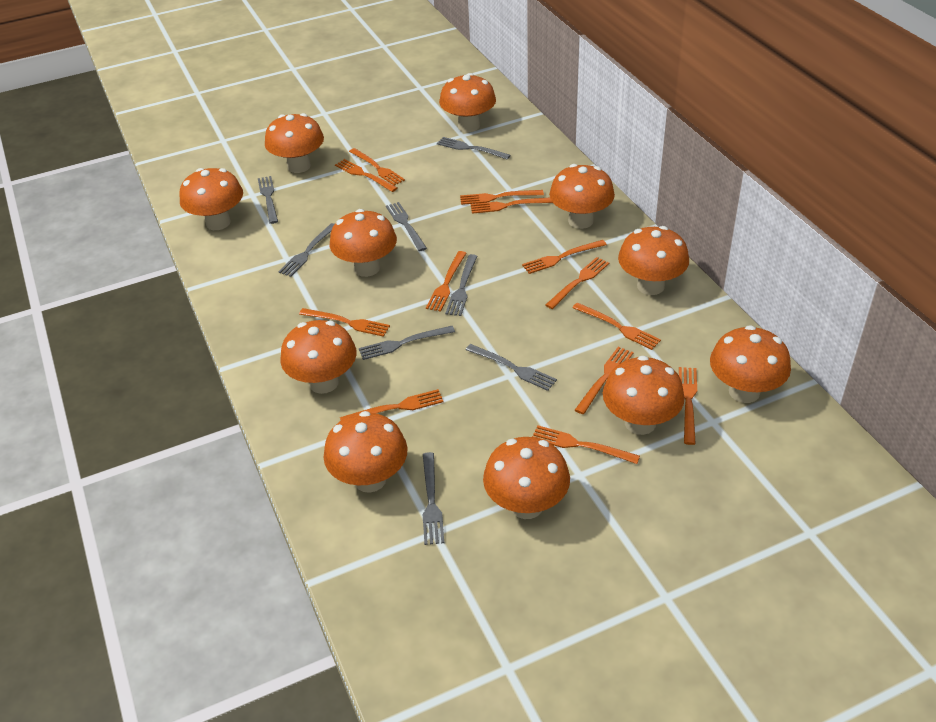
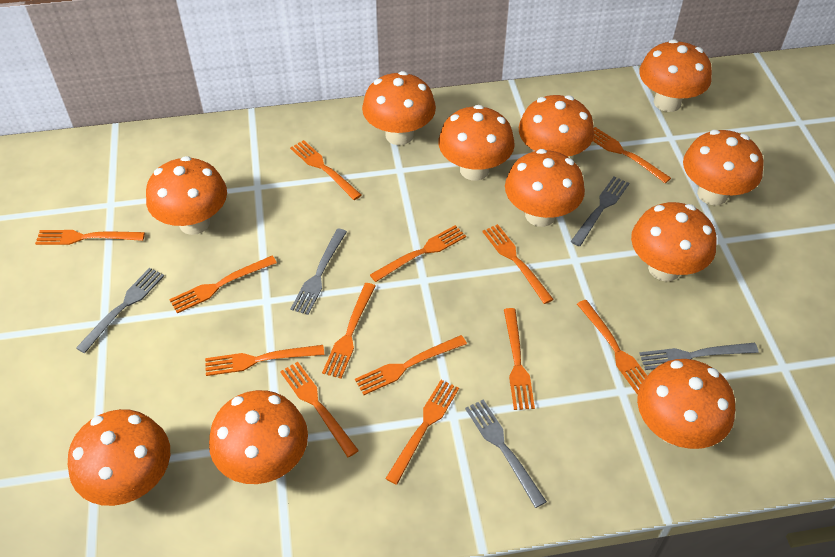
grey fork: [258,176,278,224] [278,223,335,277] [359,326,455,360] [386,202,427,251] [423,452,444,545] [437,137,511,160] [445,254,477,316] [466,344,557,391] = 8 -> [76,268,164,353] [291,229,347,315] [465,400,547,508] [570,177,629,246] [639,343,759,370] = 5

